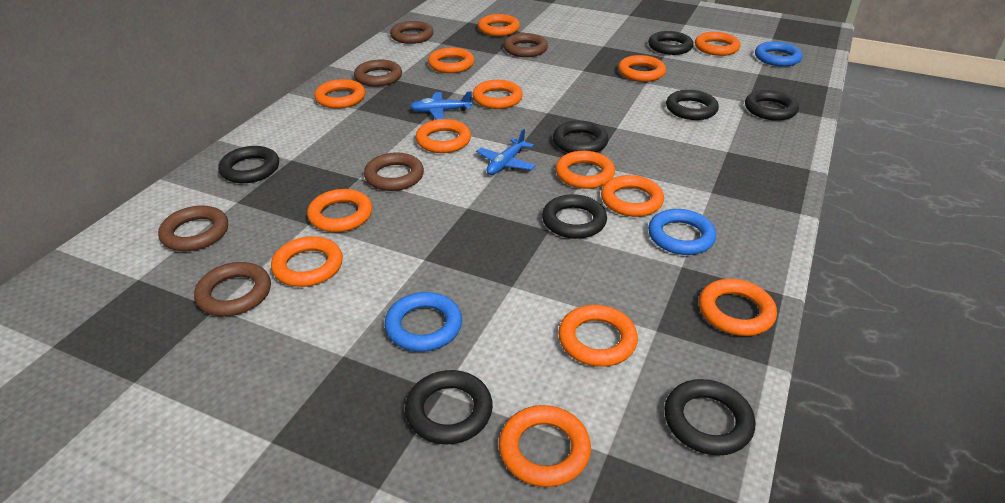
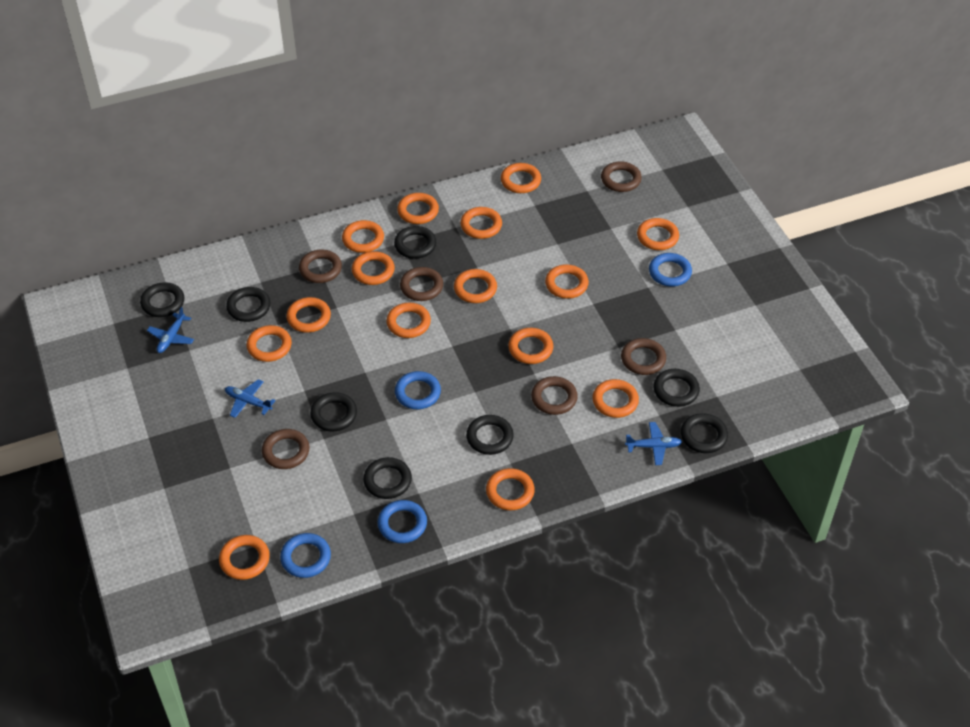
blue plane: [410,91,472,120] [476,129,536,175] = 2 -> [147,307,194,353] [225,379,276,418] [625,422,682,465] = 3
blue ring: [385,292,462,352] [648,209,716,255] [755,41,803,67] = 3 -> [280,533,331,578] [378,500,427,543] [395,371,441,409] [649,253,692,286] = 4
orange ring: [271,236,343,287] [307,189,372,232] [314,79,365,109] [416,119,471,153] [428,48,474,73] [472,80,523,109] [478,14,520,36] [499,405,591,487] [555,151,615,189] [558,305,638,367] [601,175,664,217] [618,55,666,82] [695,32,740,56] [699,279,777,336] = 14 -> [219,535,270,580] [247,325,292,362] [286,297,331,333] [342,220,384,253] [352,251,395,285] [386,303,431,338] [397,193,439,224] [454,269,497,303] [460,207,502,239] [486,468,535,510] [501,163,541,193] [508,328,553,364] [545,264,589,299] [593,379,639,418] [637,218,679,250] = 15

